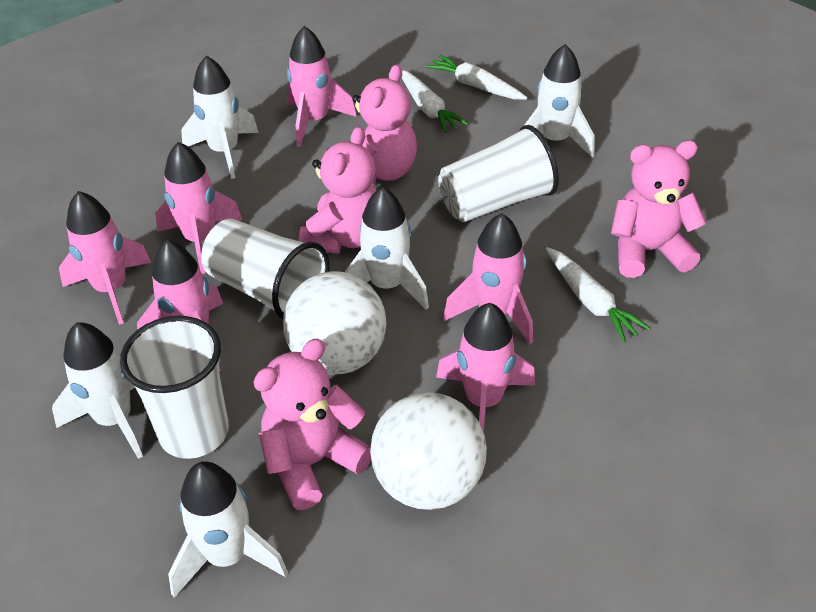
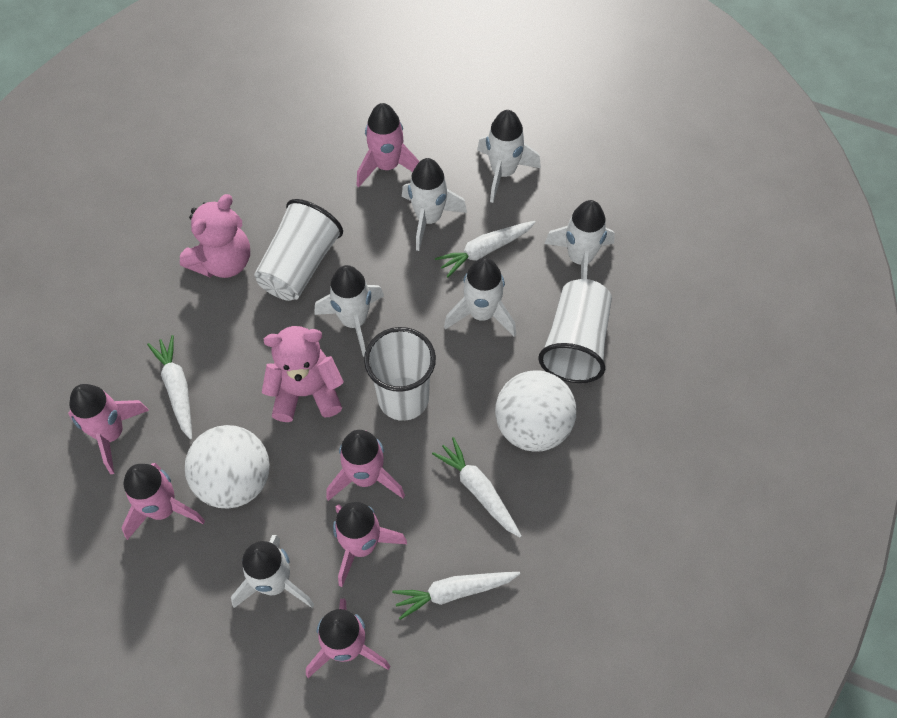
pink teddy bear: [253,339,371,510] [299,126,377,253] [352,64,417,185] [611,140,707,278] = 4 -> [180,194,250,278] [262,326,344,422] = 2
white carrot: [402,70,469,133] [425,55,528,100] [546,247,650,343] = 3 -> [147,335,192,440] [392,572,520,620] [432,437,521,537] [435,221,536,278] = 4
white rocket: [52,322,143,459] [168,461,288,598] [181,56,259,179] [345,187,429,310] [524,44,594,158] = 5 -> [231,535,314,608] [314,265,384,357] [402,158,467,251] [444,258,516,337] [477,110,541,203] [544,200,615,279] = 6

